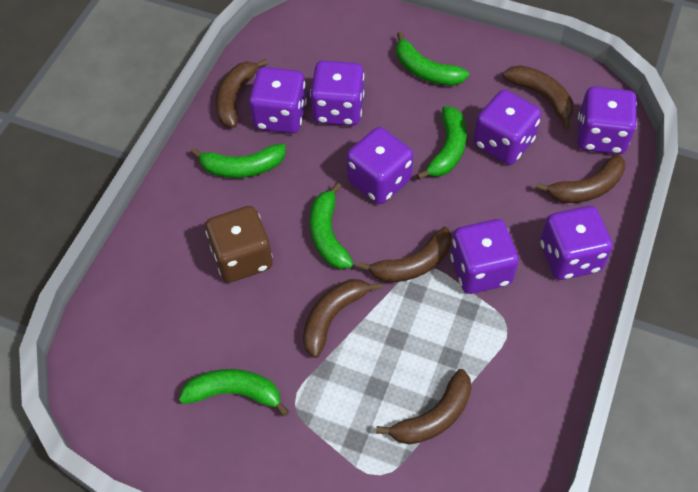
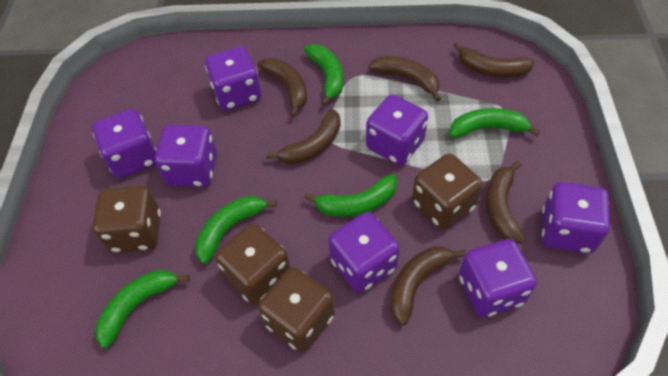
brown dice: [205,206,273,282] = 1 -> [93,186,161,253] [216,224,290,305] [258,267,335,352] [412,153,483,230] = 4

